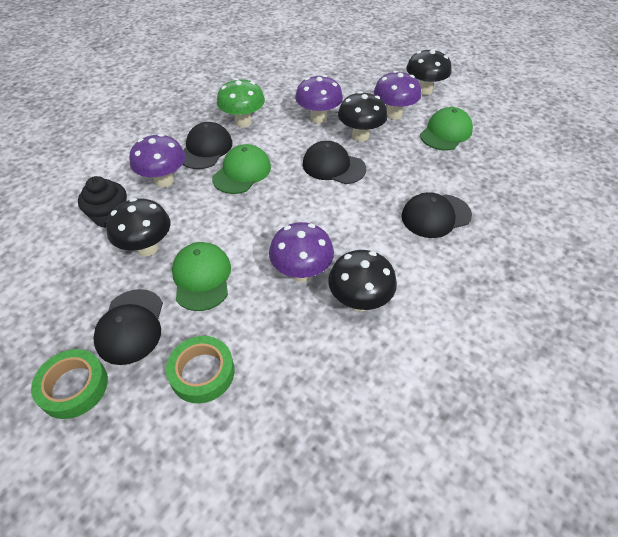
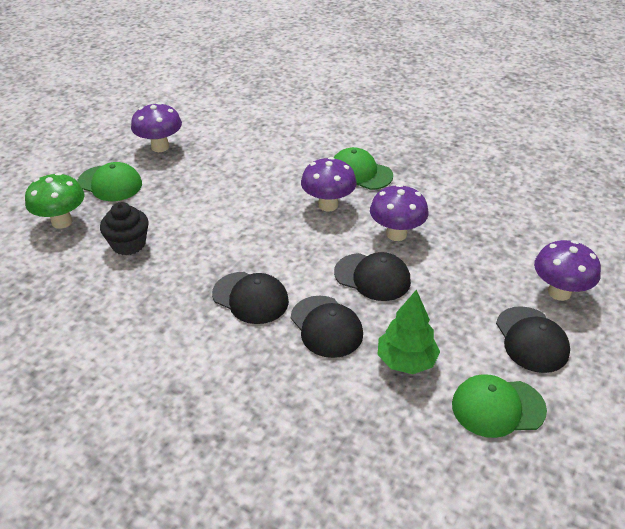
black mushroom: [106,198,170,256] [328,250,397,312] [338,91,388,142] [406,49,451,95] = 4 -> none = 0
green tape: [31,349,108,419] [166,336,235,403] = 2 -> none = 0
green tree: none = 0 -> [378,289,440,374] = 1

